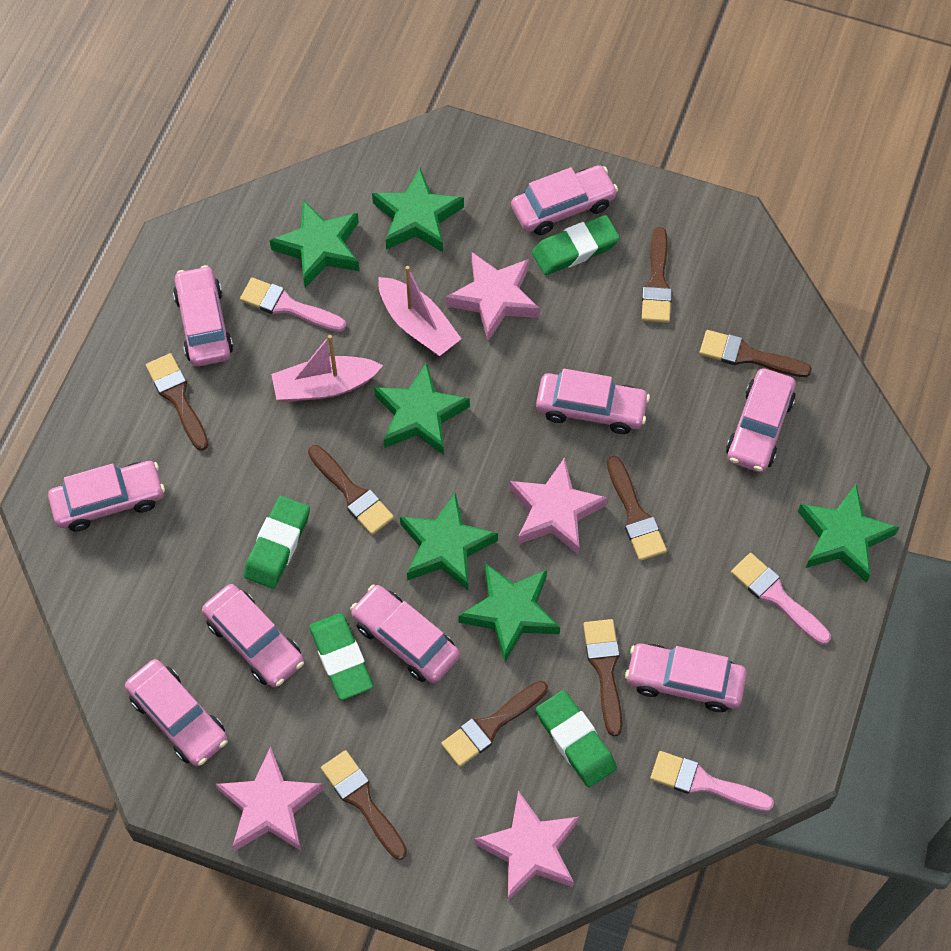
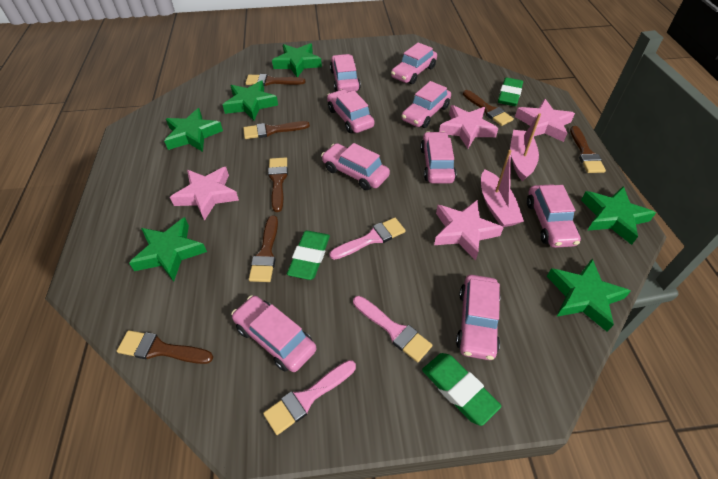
brown brush: [146,353,209,451] [308,445,394,535] [321,750,407,860] [441,681,548,767] [583,619,622,736] [607,456,667,561] [642,227,672,323] [699,330,812,377] = 8 -> [117,330,213,364] [243,121,310,139] [246,74,305,86] [249,216,278,282] [268,157,288,212] [463,90,514,126] [570,126,606,173] = 7
green eraser: [244,496,310,589] [309,613,373,700] [532,215,620,275] [536,690,617,787] = 4 -> [287,231,330,280] [422,353,501,426] [498,77,523,106] = 3

